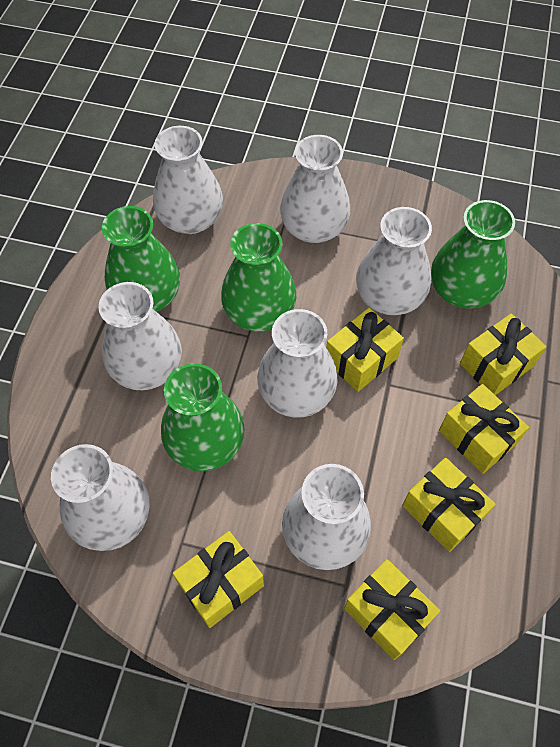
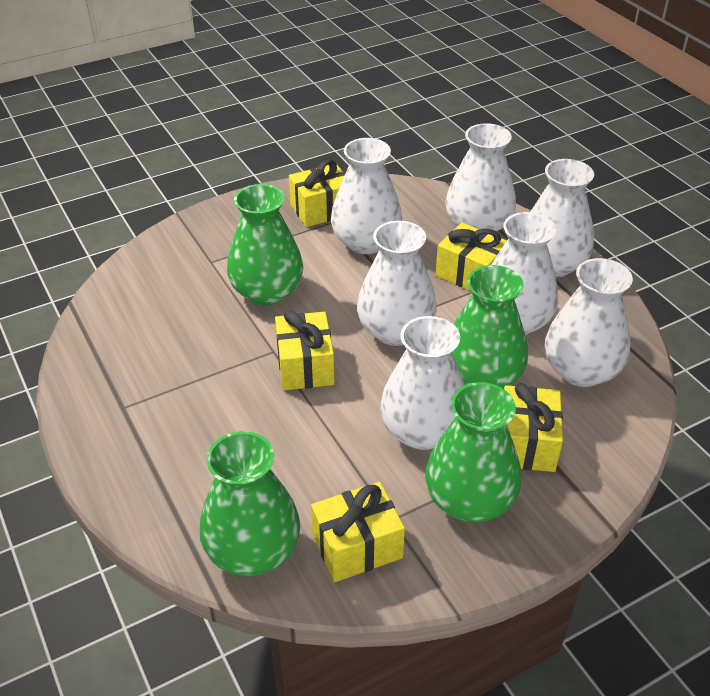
yellow gift: [173,531,264,628] [326,308,404,392] [344,559,440,660] [402,458,496,552] [439,384,529,474] [460,313,546,395] = 6 -> [275,310,335,391] [289,159,345,227] [311,482,405,582] [436,223,507,291] [504,383,563,472] = 5

